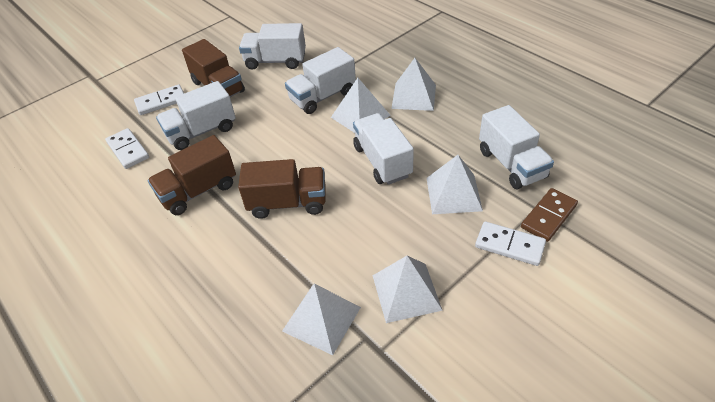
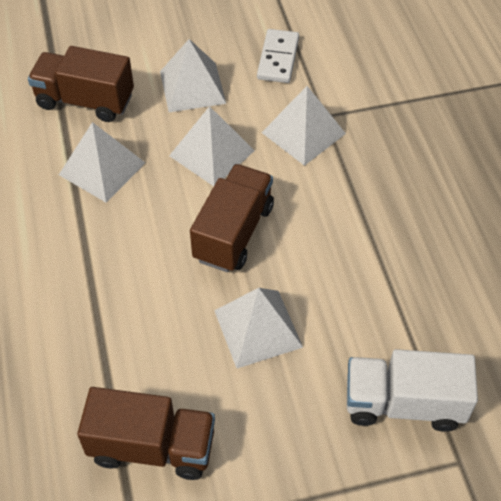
brown domino: [521,188,578,242] = 1 -> none = 0
white domino: [105,128,149,169] [134,85,184,115] [475,221,546,266] = 3 -> [257,29,299,83] = 1
white truck: [156,81,236,150] [239,23,306,70] [285,47,356,114] [353,113,414,185] [479,105,554,189] = 5 -> [347,349,478,432] = 1

